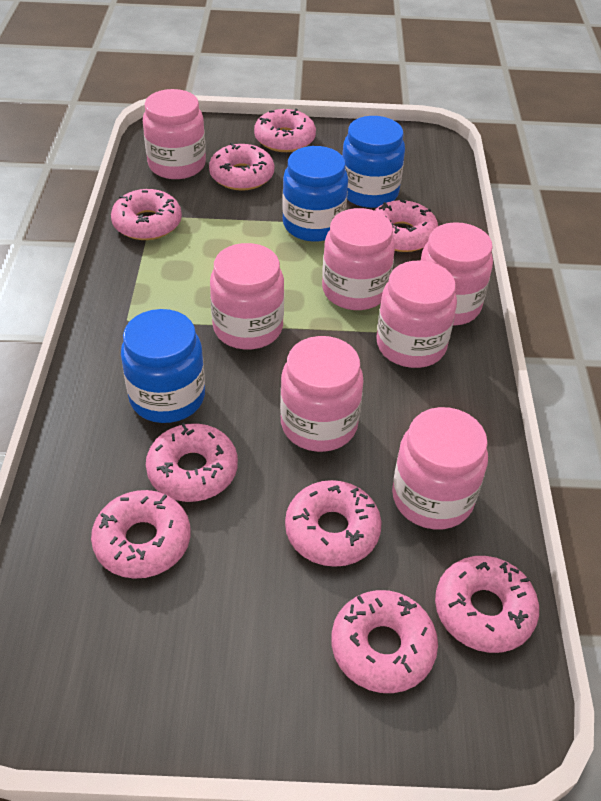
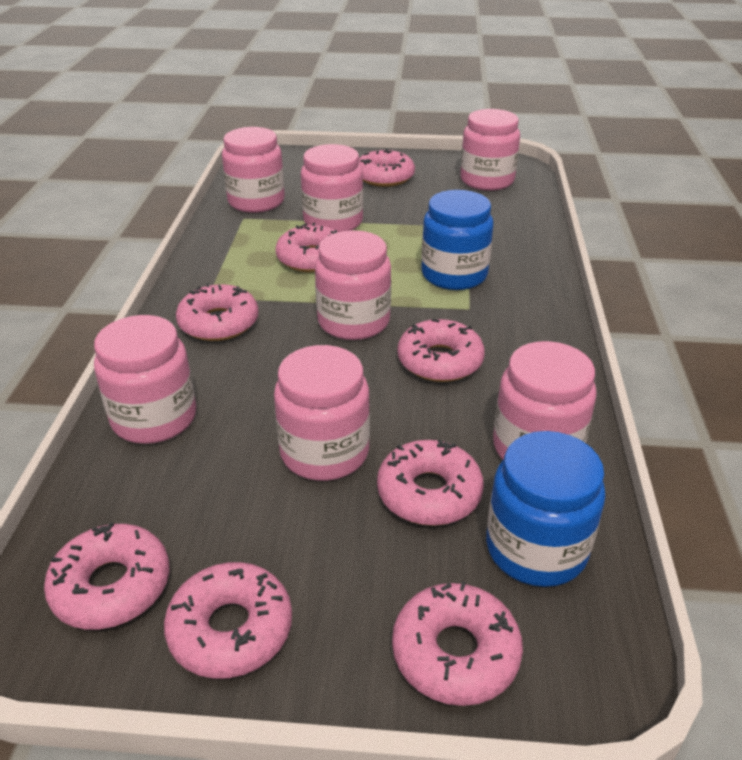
blue jar: [121,309,205,423] [282,146,348,242] [342,116,405,208] = 3 -> [421,190,493,290] [486,431,605,587] = 2
pink donut: [91,490,190,579] [111,189,182,240] [146,423,238,502] [209,143,274,191] [254,108,316,152] [285,480,382,567] [331,590,438,693] [374,200,438,252] [435,556,539,653] = 9 -> [44,522,170,629] [164,562,292,679] [176,283,259,341] [275,223,338,272] [359,148,415,187] [377,440,484,526] [392,581,523,706] [398,319,485,382] = 8

